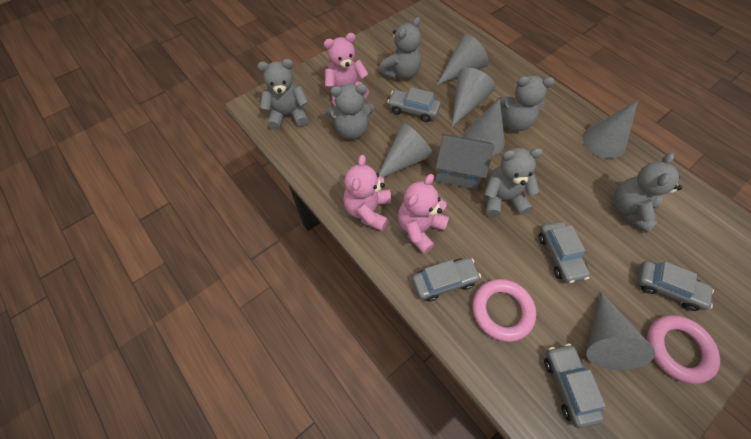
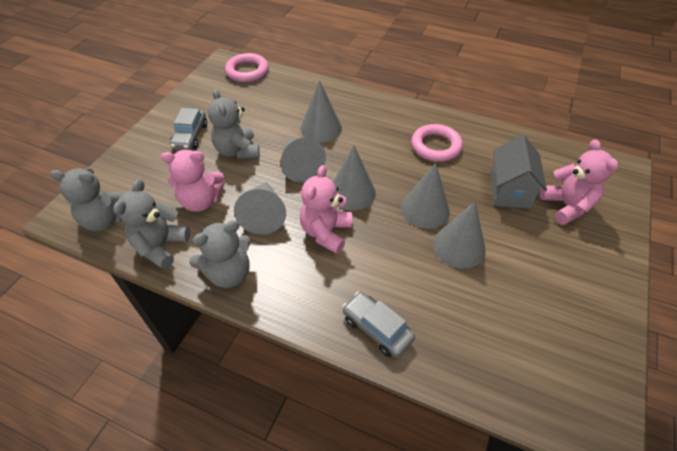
grey car: [387,87,441,122] [412,258,481,301] [538,221,590,283] [544,344,606,428] [637,261,714,311] = 5 -> [170,108,207,150] [342,292,415,358] = 2
grey teddy bear: [257,59,309,130] [326,84,374,139] [379,17,421,80] [484,148,543,217] [496,76,555,131] [613,153,682,233] = 6 -> [50,169,124,231] [113,179,190,269] [189,220,251,288] [208,89,260,159] = 4

